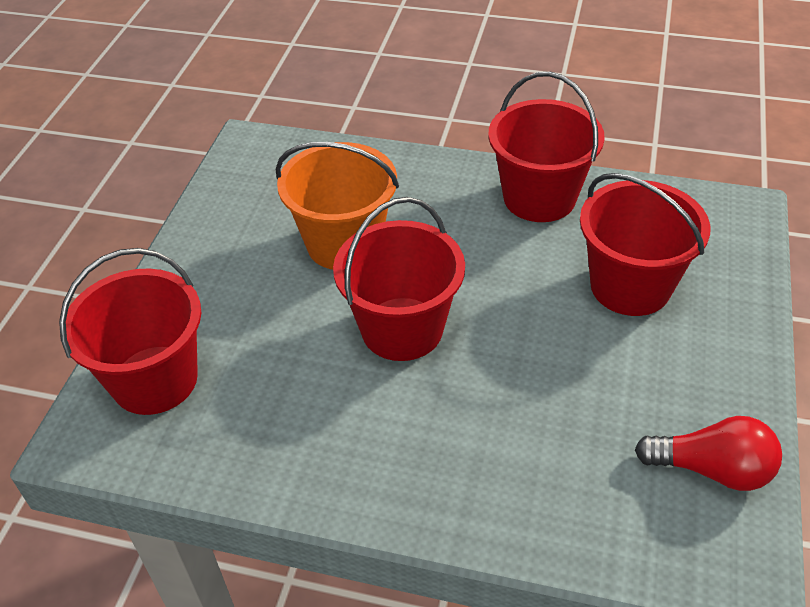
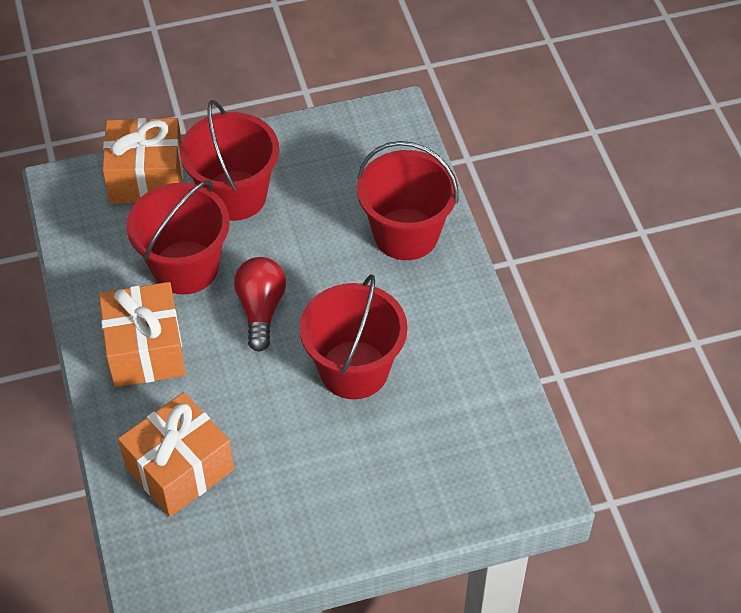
orange bucket: [275,142,399,270] = 1 -> none = 0
orange gift: none = 0 -> [99,282,185,387] [102,118,183,204] [118,392,234,517] = 3

